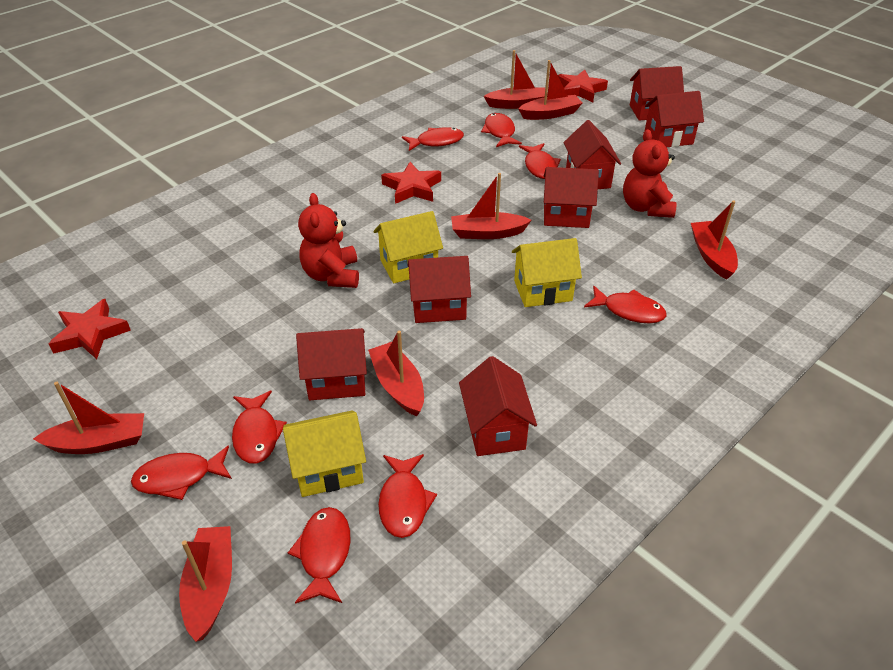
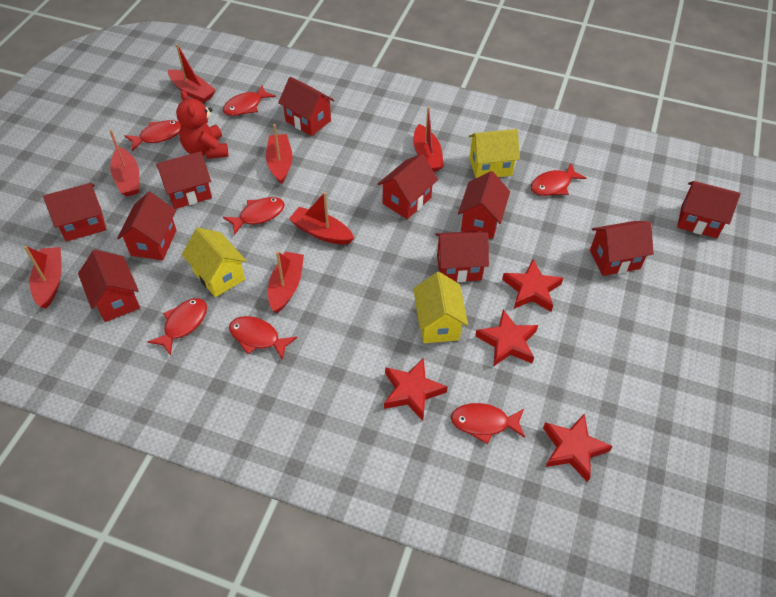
red fish: [131,445,232,500] [232,391,287,464] [288,507,350,604] [378,454,437,538] [402,127,464,151] [481,113,522,147] [519,143,561,179] [584,286,667,323] = 8 -> [124,120,181,151] [148,298,207,356] [223,85,276,116] [223,197,285,235] [229,316,297,360] [451,403,525,444] [531,163,587,196] = 7
red house: [296,328,367,400] [407,256,471,323] [459,356,537,456] [544,167,599,228] [563,120,621,189] [630,66,684,121] [644,91,704,147] = 7 -> [43,183,107,242] [78,250,140,322] [117,192,176,260] [157,151,212,209] [278,77,334,136] [378,154,438,219] [435,231,489,282] [458,171,510,239] [590,221,654,276] [677,181,741,238] = 10
red star: [49,299,131,359] [381,162,441,204] [558,70,608,102] = 3 -> [384,358,448,421] [475,309,538,367] [502,259,563,312] [543,414,613,482] = 4
red teddy bear: [298,193,359,288] [623,129,676,218] = 2 -> [176,90,228,159] = 1

